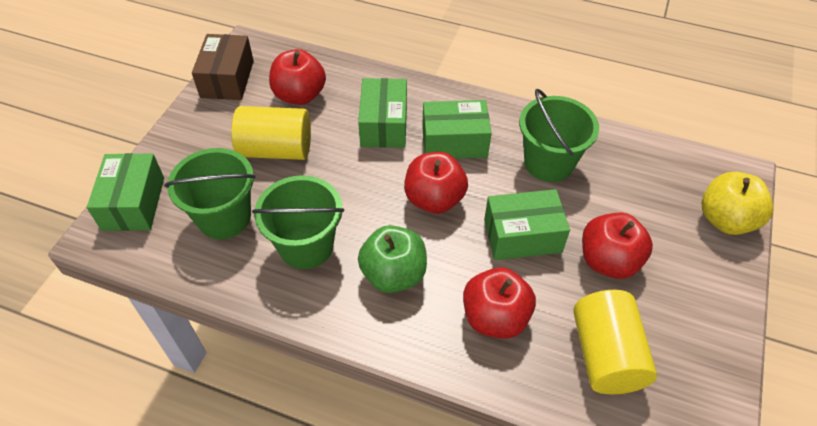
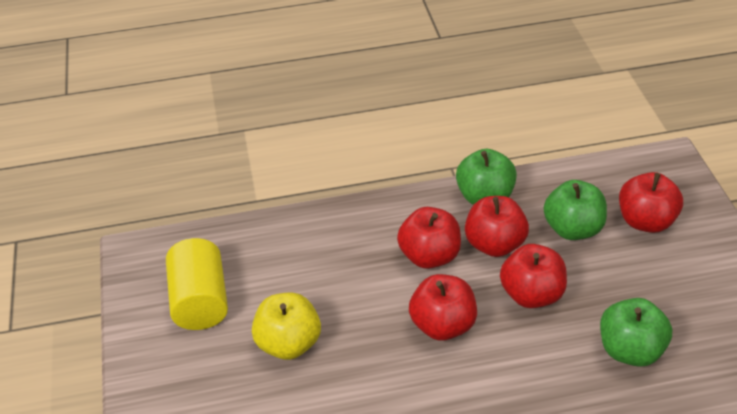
brown box: [192,34,254,100] = 1 -> none = 0
green apple: [358,225,427,293] = 1 -> [456,149,517,205] [543,180,607,240] [600,298,672,367] = 3
green box: [87,153,164,231] [358,78,407,148] [422,100,492,159] [484,189,570,260] = 4 -> none = 0
green bucket: [164,148,256,239] [252,175,344,269] [519,89,599,182] = 3 -> none = 0
red apple: [269,49,326,105] [404,152,468,214] [463,267,536,339] [582,213,653,279] = 4 -> [397,207,461,269] [409,274,477,341] [465,196,529,257] [500,244,567,308] [619,172,683,233] = 5
yellow cylinder: [231,106,311,160] [573,290,657,394] = 2 -> [166,238,228,330] = 1

